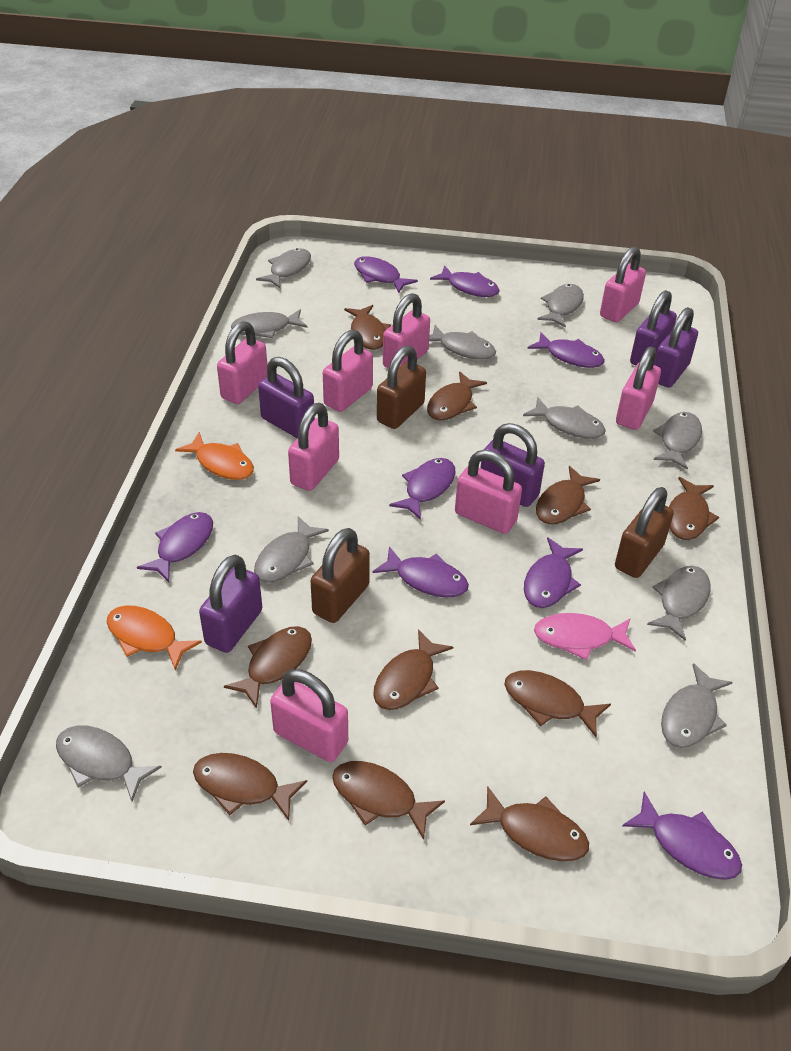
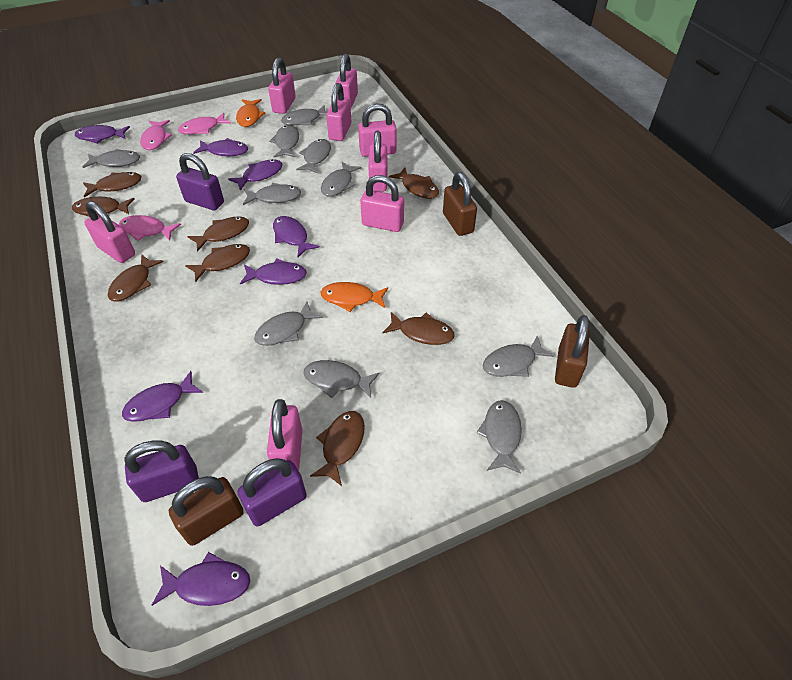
brown fish: [193,753,307,821] [224,626,312,709] [332,761,445,839] [344,305,391,350] [373,629,453,710] [427,371,487,420] [470,786,589,861] [504,670,611,737] [536,466,600,525] [669,477,719,540] = 10 -> [72,197,134,217] [83,172,142,197] [108,254,164,302] [185,244,250,282] [187,216,249,252] [310,411,365,486] [382,312,455,345] [389,167,439,199] = 8
pink fish: [534,613,636,660] = 1 -> [119,215,181,241] [140,120,172,150] [178,112,231,134] = 3
purple fish: [137,512,213,582] [354,256,418,293] [373,546,469,598] [389,458,455,520] [430,265,500,297] [524,537,583,608] [528,332,605,368] [622,792,742,880] = 8 -> [75,125,130,144] [122,371,203,422] [152,552,250,606] [193,138,248,156] [228,159,282,191] [240,259,307,285] [273,216,320,257] = 7
purple padlock: [199,555,262,653] [258,357,315,438] [480,423,545,507] [630,290,677,365] [654,307,698,388] = 5 -> [124,441,199,502] [176,153,224,211] [237,458,307,526] = 3

